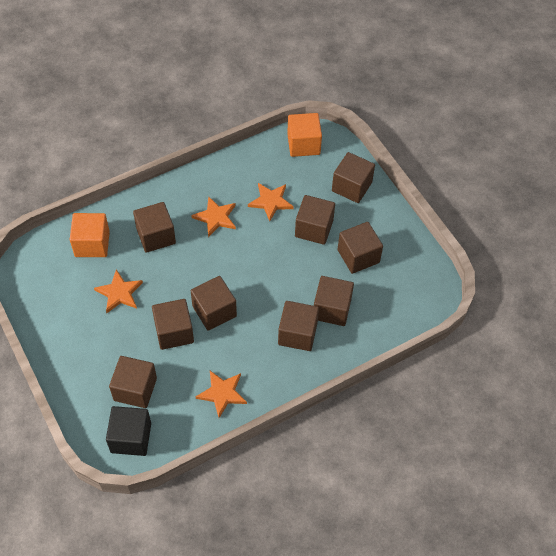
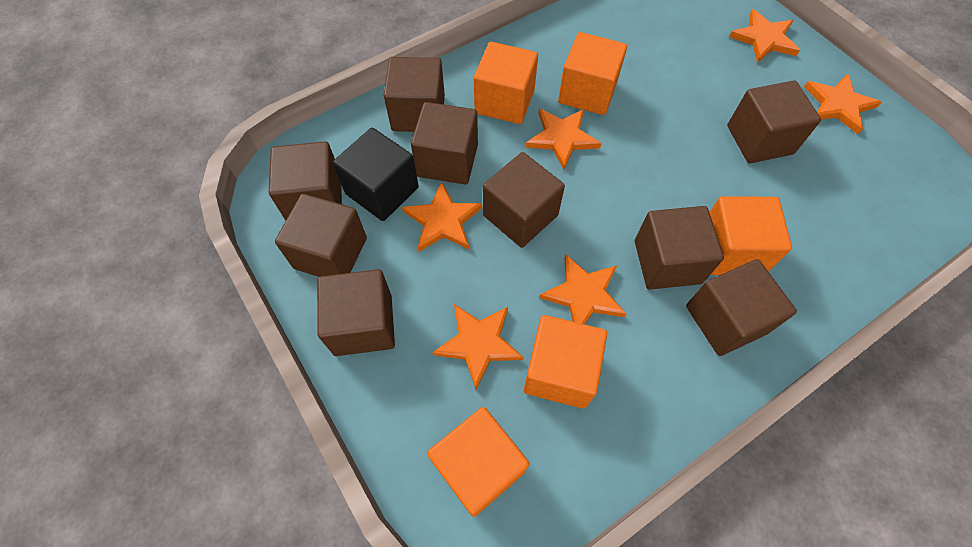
orange cube: [70,213,110,257] [287,113,322,157] = 2 -> [427,407,529,517] [474,42,538,124] [524,315,607,408] [558,32,627,115] [709,196,792,275] = 5
orange star: [94,270,143,313] [191,196,236,237] [196,371,247,418] [248,183,294,221] = 4 -> [402,181,482,252] [432,304,524,389] [525,108,602,169] [539,254,626,324] [729,9,800,63] [804,74,882,134] = 6

